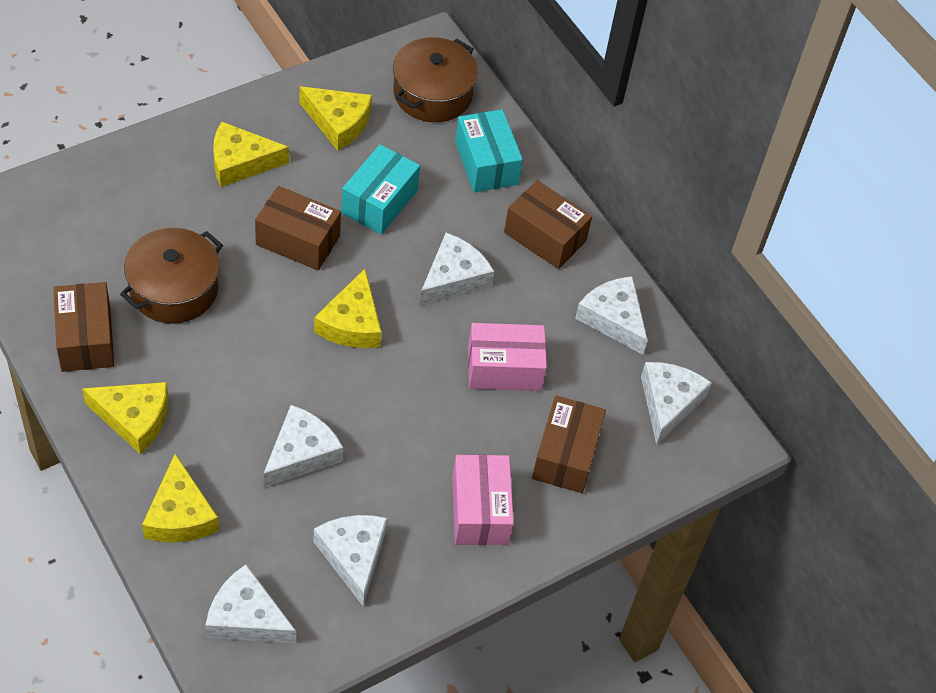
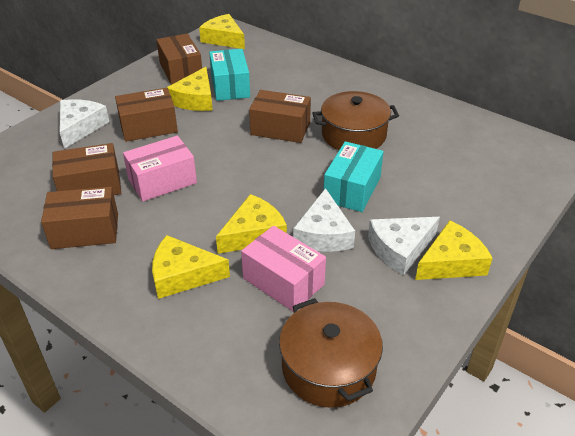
brown box: [53,282,114,372] [255,186,341,270] [504,180,592,269] [532,396,606,493] = 4 -> [41,187,118,249] [52,143,121,195] [115,88,178,142] [156,34,202,85] [249,90,311,143] = 5
white cheese: [205,564,296,643] [263,405,343,487] [313,515,387,606] [420,233,494,306] [575,276,648,355] [641,362,712,445] = 6 -> [60,99,109,149] [293,188,355,252] [368,217,440,275] = 3

